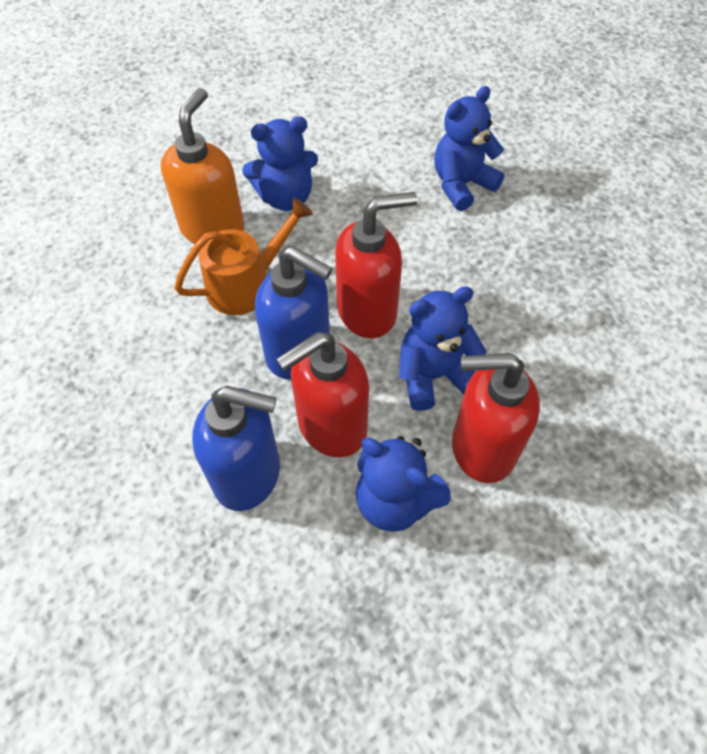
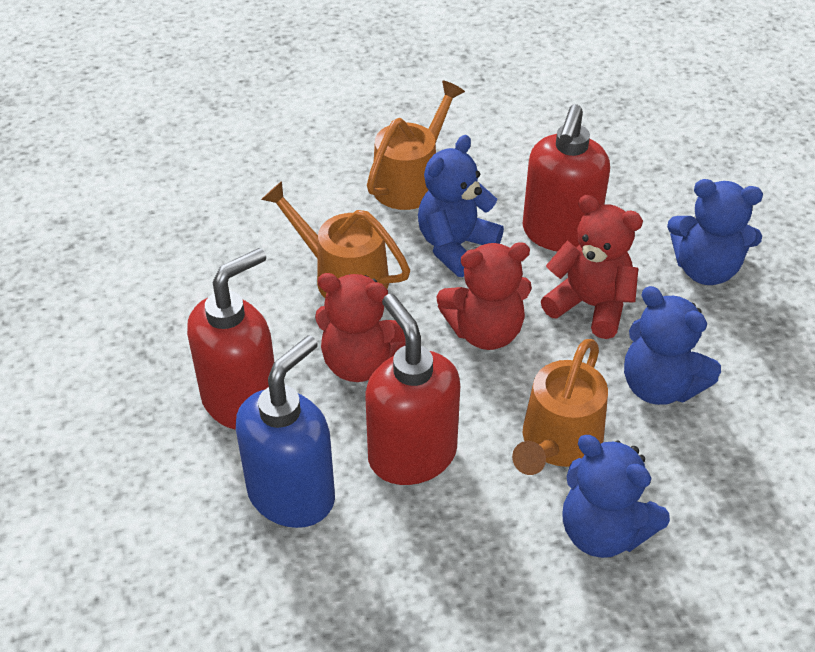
blue soap dispenser: [192,386,280,511] [255,246,333,380] = 2 -> [236,335,335,528] = 1
orange soap dispenser: [161,88,244,244] = 1 -> none = 0
orange watering can: [174,198,313,315] = 1 -> [261,181,410,298] [367,80,465,210] [512,339,608,475] = 3
red teddy bear: none = 0 -> [315,273,406,382] [436,242,532,350] [541,195,643,339] = 3

